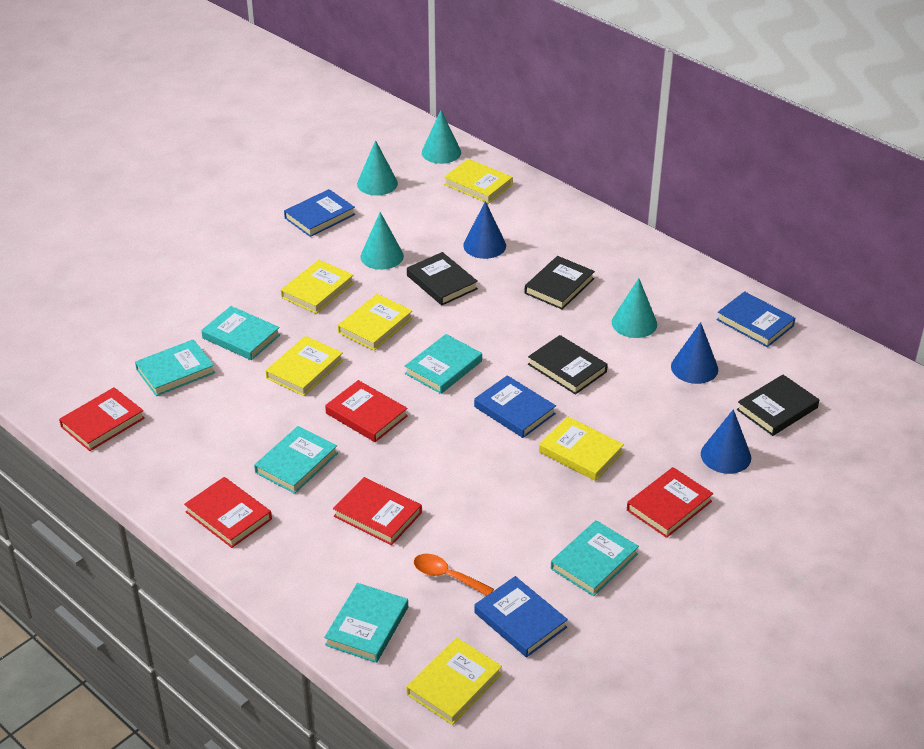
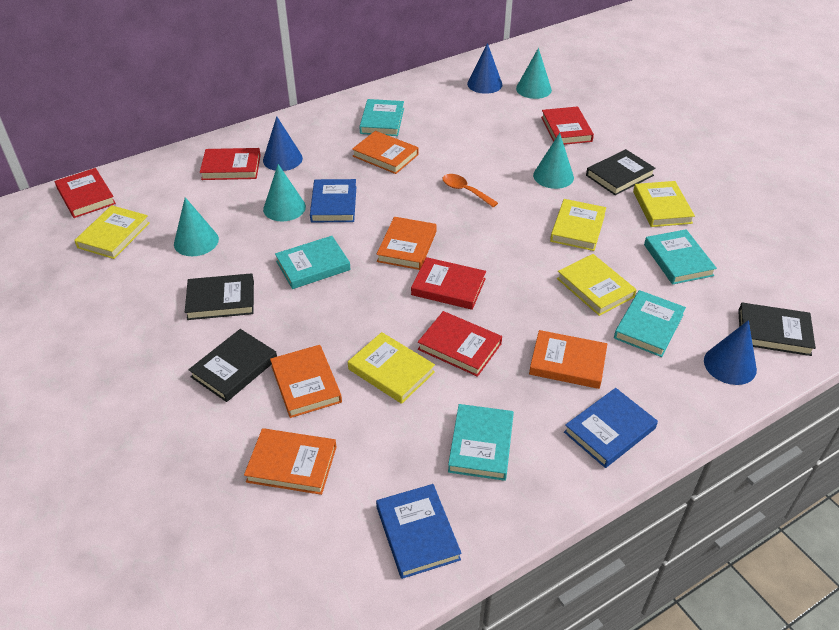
blue book: [284,189,355,237] [474,375,556,438] [474,576,568,657] [717,291,795,347] = 4 -> [310,179,356,222] [376,484,462,579] [564,388,658,468] = 3
orange book: none = 0 -> [244,428,336,495] [270,345,342,418] [352,131,418,174] [376,217,437,270] [529,330,607,389] = 5
turquoise book: [135,339,215,396] [201,306,280,360] [254,426,338,494] [324,583,408,663] [405,334,482,394] [551,520,639,596] = 6 -> [275,236,351,289] [359,99,404,136] [448,404,514,481] [614,290,686,357] [644,229,717,284] = 5
yellow book: [266,336,343,396] [281,260,354,314] [338,294,413,351] [407,637,502,725] [444,159,513,204] [539,416,624,481] = 6 -> [74,205,150,259] [348,332,435,404] [550,199,606,251] [557,254,637,316] [633,181,695,227] = 5

